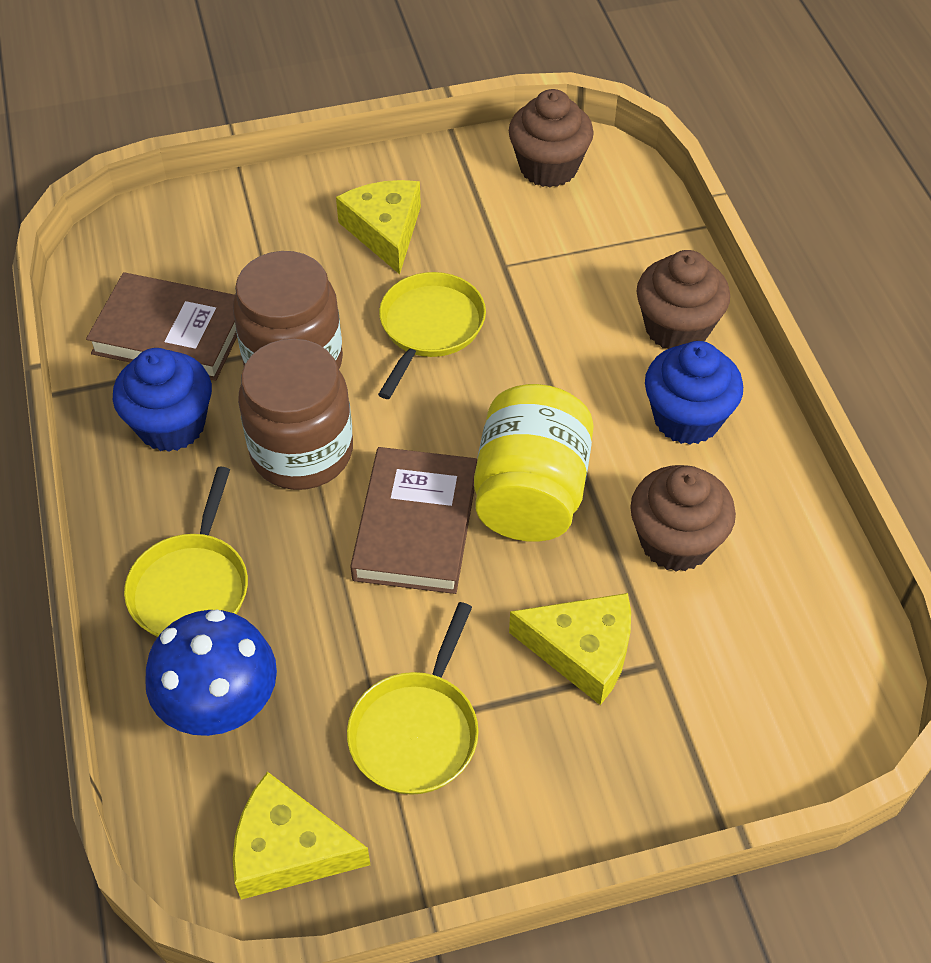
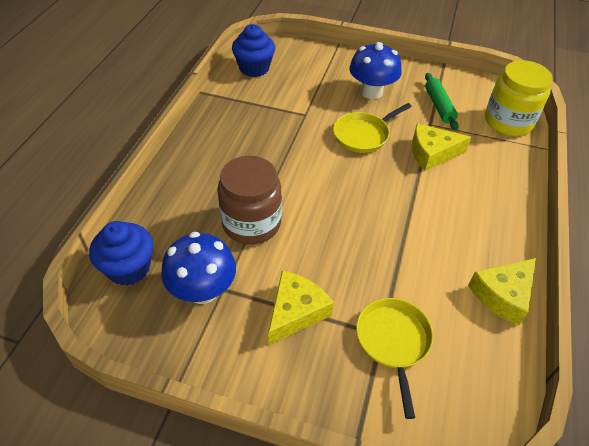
blue mushroom: [145,609,277,736] = 1 -> [161,232,236,304] [349,42,402,99] = 2
brown book: [86,272,237,381] [350,447,477,594] = 2 -> none = 0
brown cupcake: [509,89,594,187] [630,465,736,572] [636,250,730,349] = 3 -> none = 0
brown jar: [233,251,343,369] [238,339,353,490] = 2 -> [217,156,282,244] = 1
green rolling pin: none = 0 -> [425,73,459,130] = 1
yellow pan: [124,467,248,637] [347,602,479,795] [378,272,486,399] = 3 -> [333,103,412,153] [356,298,433,419] = 2

